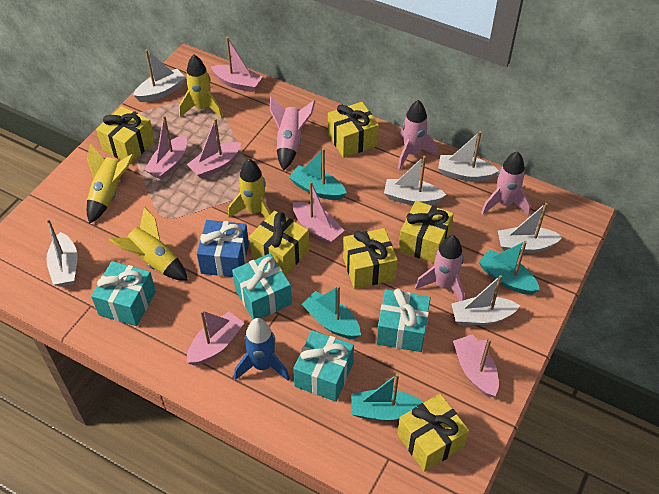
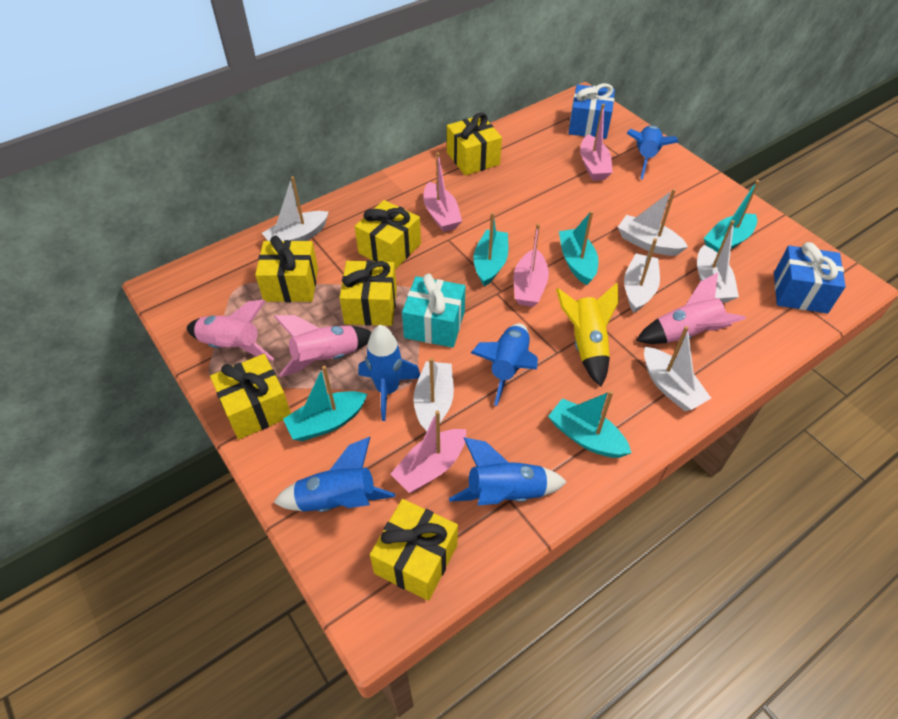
blue gift: [197,220,249,277] = 1 -> [568,83,615,139] [774,242,846,313] = 2
blue rocket: [234,318,290,381] = 1 -> [274,437,395,512] [358,325,420,421] [449,438,567,505] [471,323,538,406] [626,125,679,179] = 5
pink boat: [144,115,187,180] [187,118,241,179] [187,310,244,365] [211,37,263,92] [293,181,345,244] [453,334,499,397] = 6 -> [390,410,466,493] [423,152,462,232] [513,223,549,307] [580,104,613,181] = 4
pink rocket: [270,96,315,171] [398,100,438,170] [415,235,465,301] [481,151,531,216] = 4 -> [187,300,275,361] [274,315,372,377] [636,272,746,344] = 3
turquoise boat: [289,148,347,200] [302,286,361,339] [351,373,423,421] [478,241,540,295] = 4 -> [283,366,367,441] [473,212,508,287] [548,391,631,458] [559,211,598,285] [704,180,759,253] = 5
turquoise gift: [91,261,156,326] [232,253,292,319] [293,330,354,402] [376,289,431,352] = 4 -> [402,273,465,348] = 1
yellow rocket: [87,144,134,224] [109,207,188,281] [179,55,223,119] [228,159,271,219] = 4 -> [556,283,619,387] = 1

